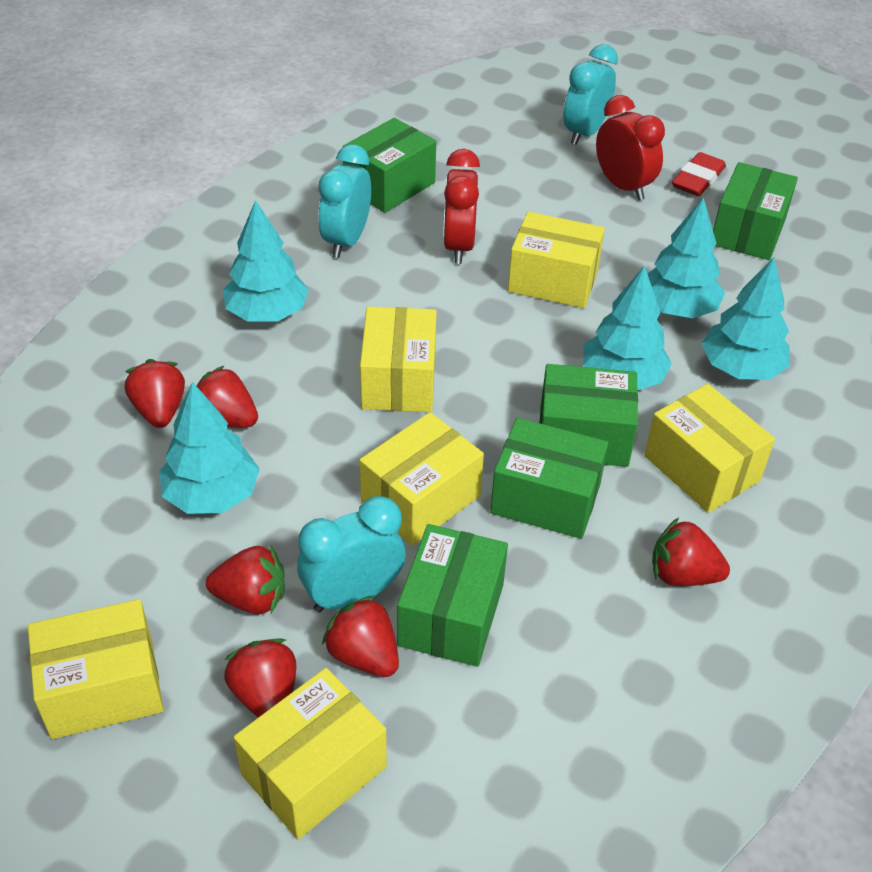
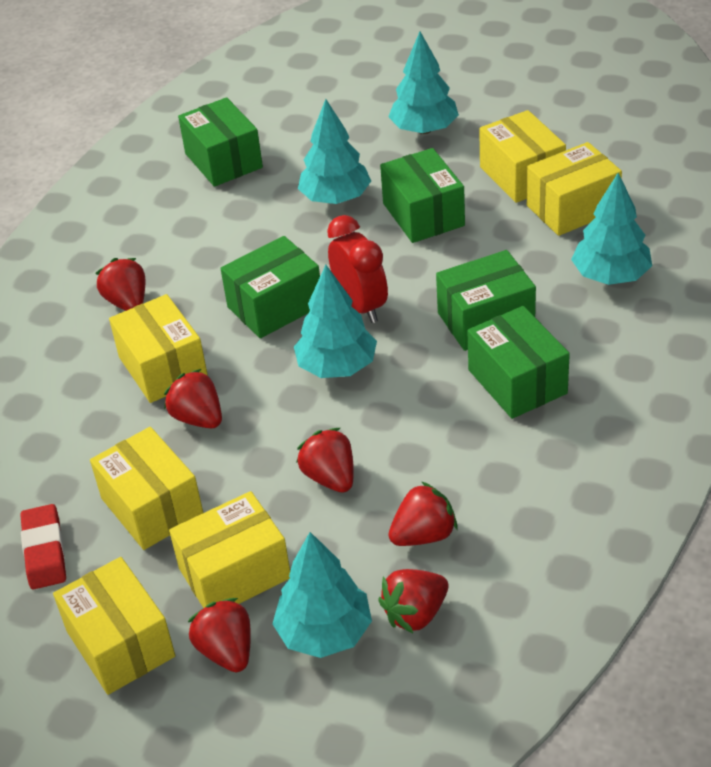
red clock: [443,149,480,264] [596,95,665,200] = 2 -> [327,215,388,323] = 1
turquoise clock: [297,496,406,613] [318,144,371,258] [563,44,618,145] = 3 -> none = 0

